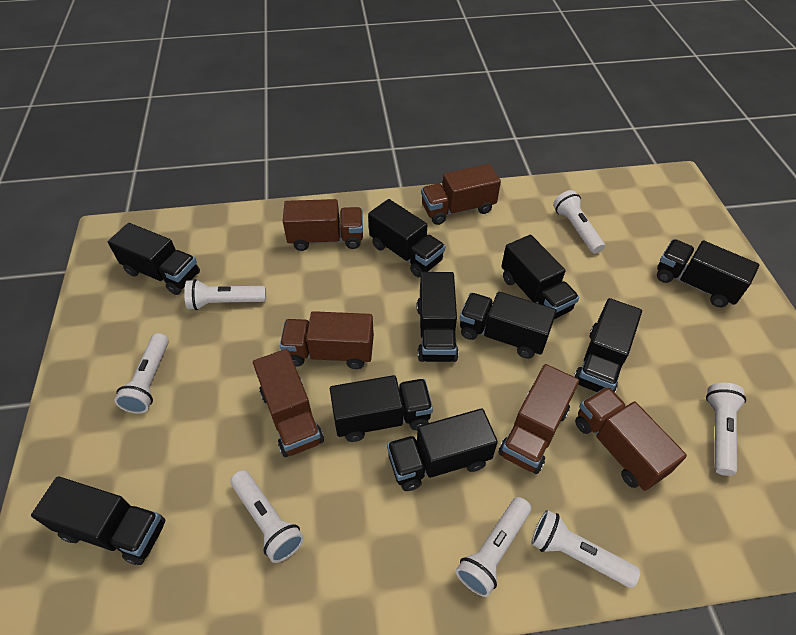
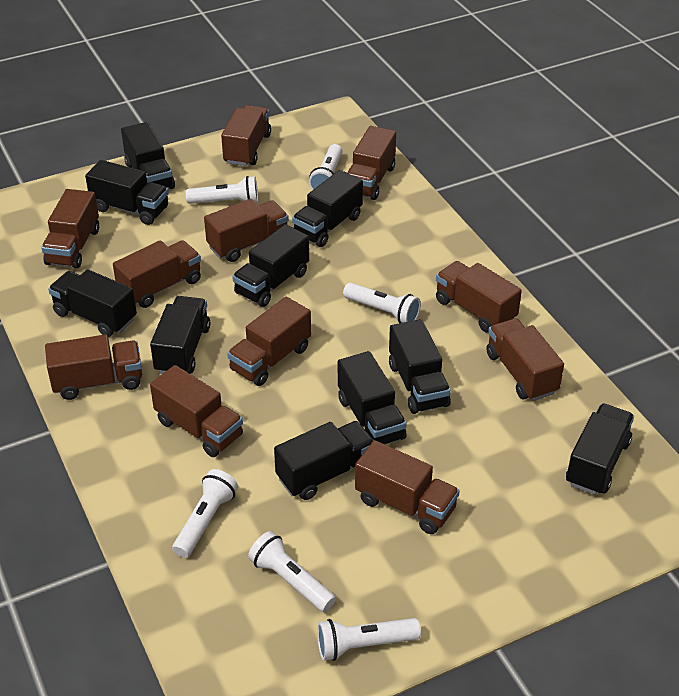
brown truck: [253,349,324,457] [280,311,374,369] [283,199,363,251] [421,164,501,225] [498,364,579,474] [575,387,687,491] = 6 -> [41,189,99,269] [45,335,142,400] [113,240,201,308] [150,365,243,457] [204,199,289,262] [221,105,271,166] [227,297,311,386] [347,126,396,200] [355,440,460,534] [436,261,522,333] [486,318,564,401] = 11
white flashlight: [114,333,169,414] [184,279,266,310] [231,470,304,563] [456,497,531,597] [531,510,640,588] [553,190,605,254] [706,383,746,476] = 7 -> [172,469,238,558] [186,176,258,204] [248,531,336,612] [309,144,343,190] [317,618,421,661] [343,283,421,323] = 6

